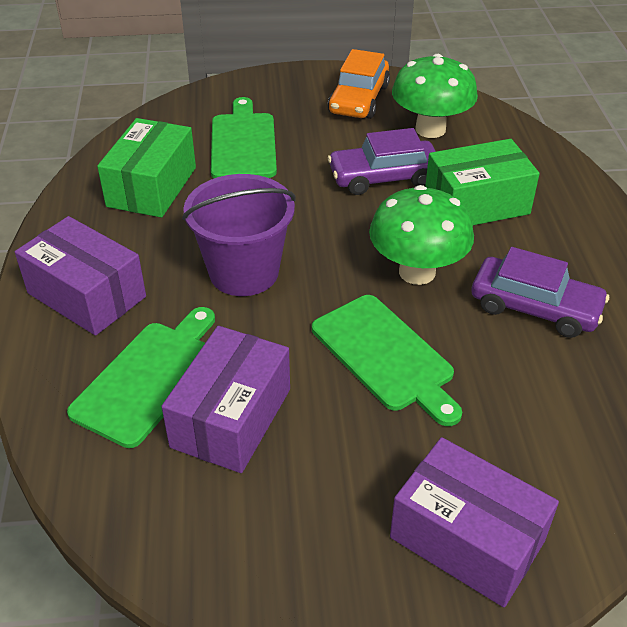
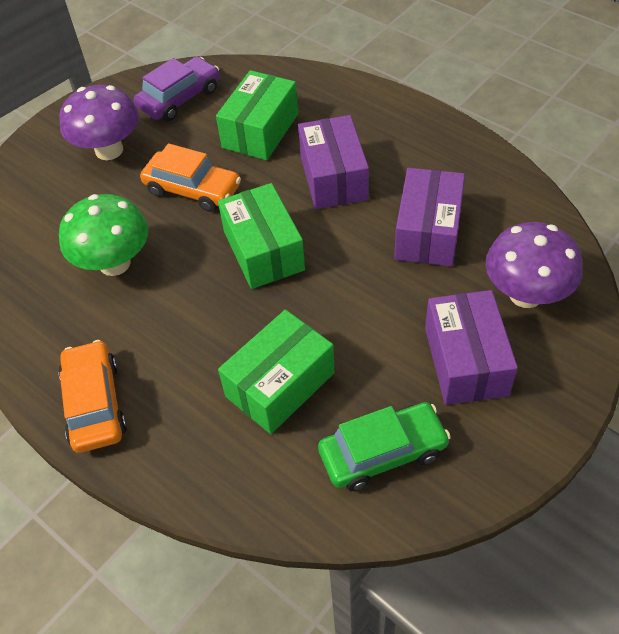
green box: [97,118,196,218] [425,139,540,225] = 2 -> [216,70,298,160] [218,183,305,289] [218,310,335,434] = 3
green car: none = 0 -> [318,402,451,491] = 1
green cutting board: [67,307,215,448] [211,97,277,178] [312,295,462,426] = 3 -> none = 0
green mushroom: [369,185,474,285] [392,54,478,138] = 2 -> [59,194,148,276] = 1
orange car: [328,49,390,119] = 1 -> [59,340,127,453] [140,143,241,212] = 2
purple bucket: [182,174,296,296] = 1 -> none = 0
purple car: [328,128,436,195] [471,247,609,338] = 2 -> [134,56,220,121] = 1
purple mushroom: none = 0 -> [59,85,139,160] [486,222,583,308] = 2

